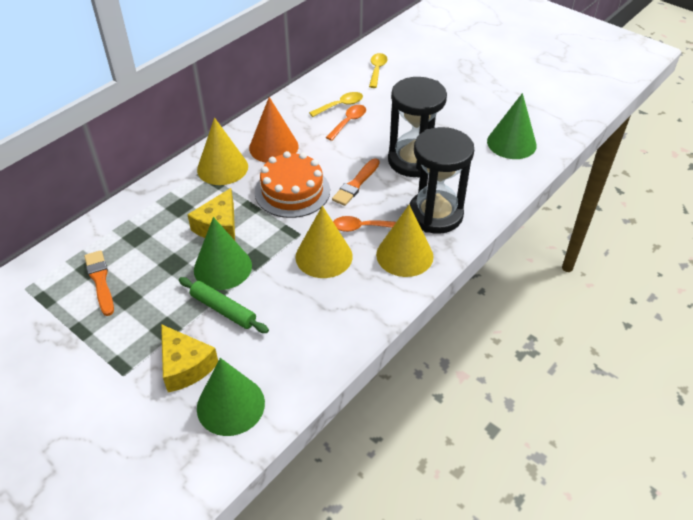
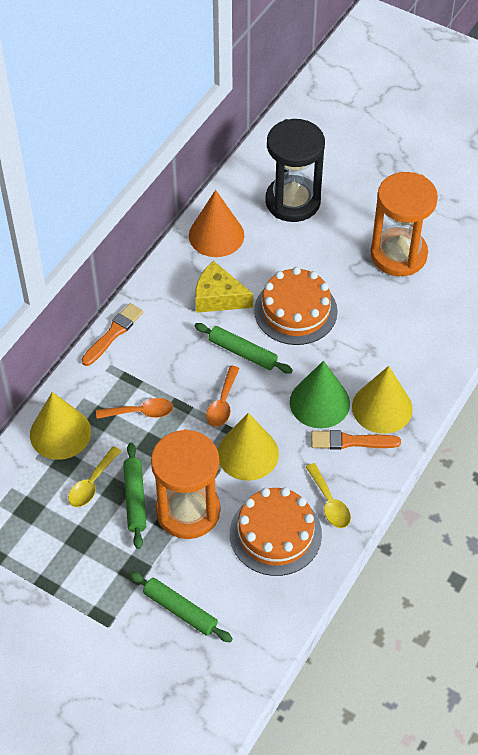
black hourglass: [388,77,447,178] [409,127,474,234] = 2 -> [265,119,325,222] = 1
green cone: [194,217,252,290] [197,358,265,436] [487,93,537,159] = 3 -> [290,361,350,428] = 1
green rolling pin: [179,277,269,333] = 1 -> [123,443,146,549] [129,571,233,642] [194,323,293,374] = 3
orange cake: [255,151,330,218] = 1 -> [230,487,322,576] [254,267,338,345] = 2
orange hourglass: none = 0 -> [151,429,220,539] [370,172,438,276] = 2
yellow cheese: [161,324,218,392] [187,188,235,240] = 2 -> [195,261,253,313] = 1

